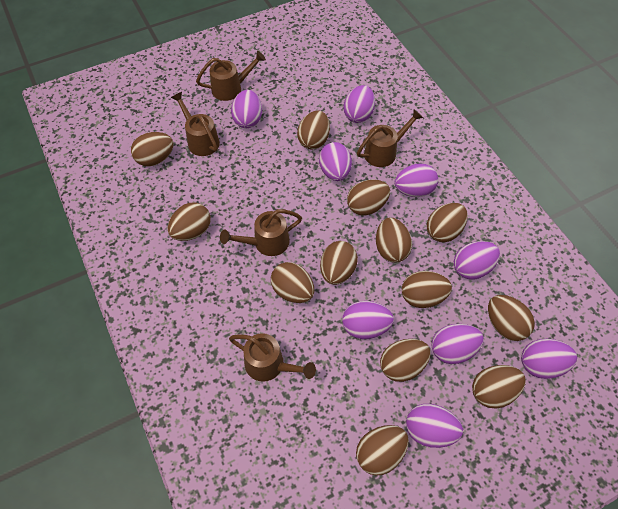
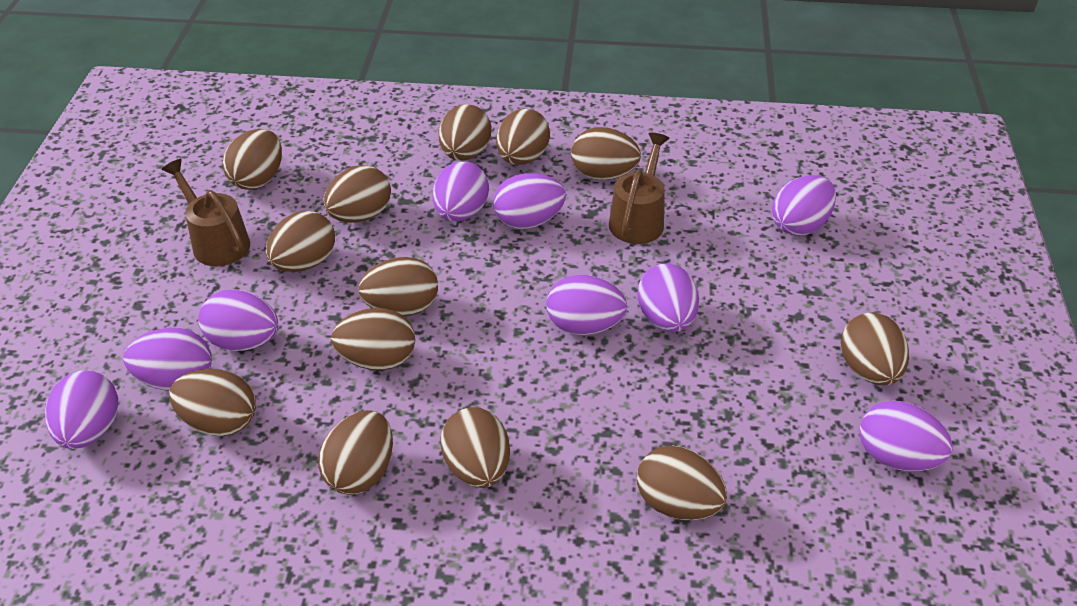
brown watering can: [171,92,220,156] [196,51,266,101] [220,209,302,256] [229,333,316,382] [357,109,423,167] = 5 -> [162,159,250,266] [609,133,669,244] = 2

